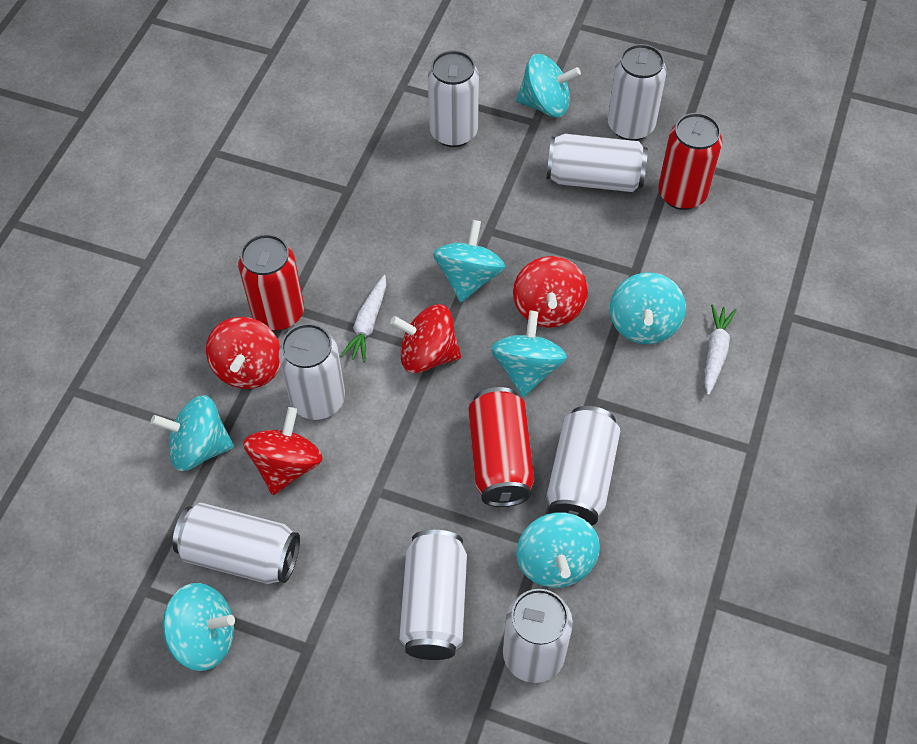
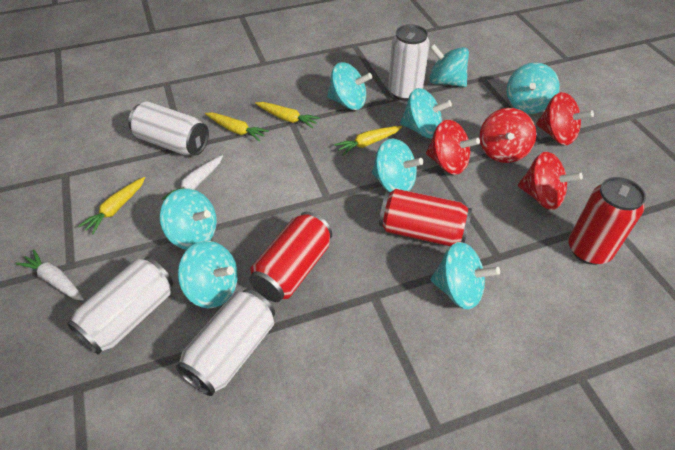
turquoise spinning top: [151,395,234,471] [163,583,235,671] [433,220,505,302] [491,311,567,397] [516,54,581,117] [516,512,600,588] [610,273,686,344] = 7 -> [160,188,217,250] [178,241,238,308] [327,62,372,110] [372,138,423,192] [400,88,452,138] [429,44,469,87] [430,242,500,310] [507,63,560,114] = 8
white can: [172,503,300,584] [279,323,345,420] [399,530,467,660] [428,50,479,147] [503,589,573,683] [547,134,648,192] [547,406,620,526] [608,44,666,141] = 8 -> [67,257,173,355] [128,101,209,156] [176,289,275,396] [388,24,430,101] = 4
yellow carrot: none = 0 -> [78,177,145,235] [205,112,269,142] [255,102,320,128] [334,126,402,156] = 4

